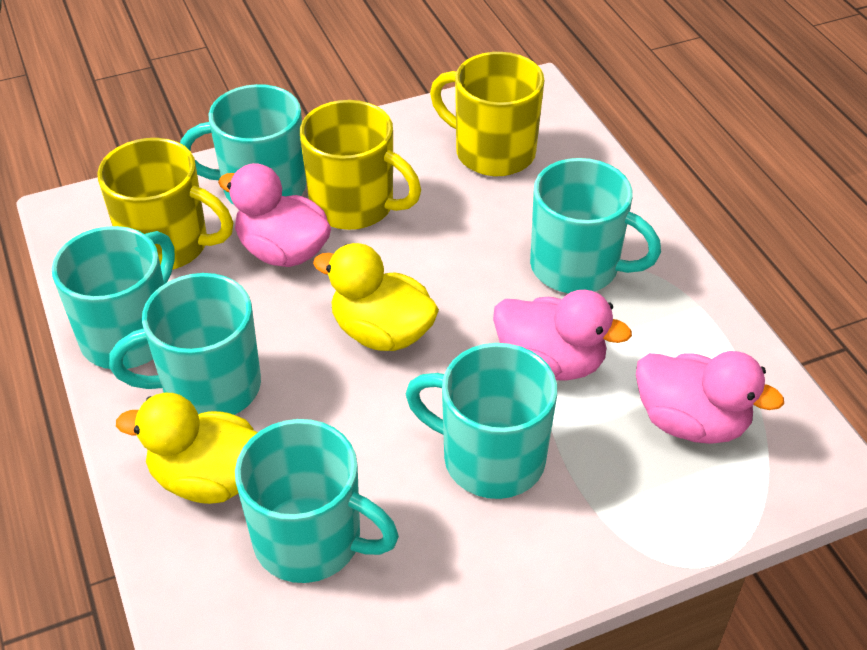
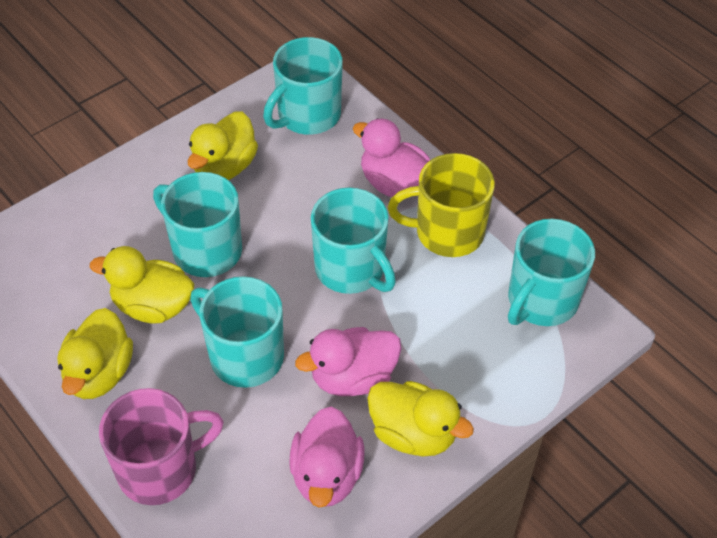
pink mug: none = 0 -> [99,388,224,505] = 1
turquoise mug: [52,226,175,369] [109,273,261,415] [180,84,306,205] [235,419,399,583] [406,343,557,499] [530,158,661,293] = 6 -> [153,172,242,277] [190,276,284,388] [263,37,343,135] [311,188,396,294] [508,219,595,326] = 5
yellow duck: [116,393,258,504] [313,243,439,351] = 2 -> [57,308,133,399] [90,246,194,323] [187,111,258,180] [367,381,474,457] = 4
yellow mug: [97,138,233,270] [300,100,421,230] [430,52,545,176] = 3 -> [388,153,495,257] = 1

